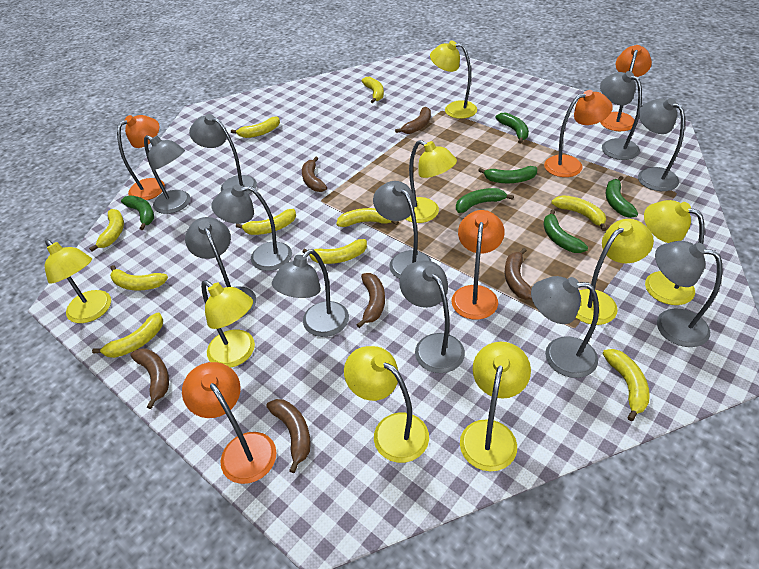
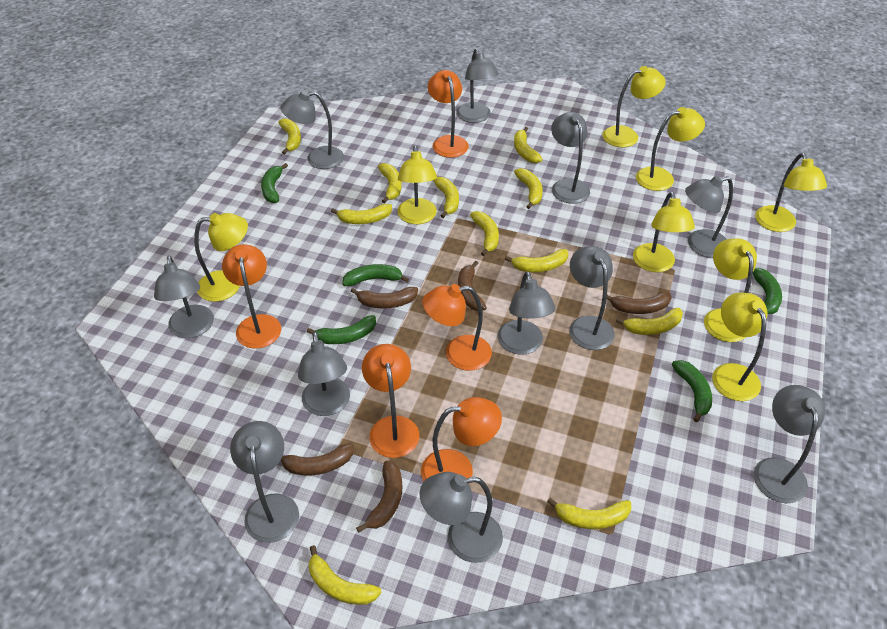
brown banana: [130,348,169,409] [266,399,311,473] [302,157,327,192] [357,273,385,328] [395,107,431,134] [505,248,532,300] = 6 -> [281,443,354,475] [351,287,418,309] [356,461,402,533] [458,261,487,311] [607,292,672,314] = 5
green banana: [121,196,154,230] [456,188,514,213] [478,166,537,183] [495,112,529,144] [543,209,588,253] [606,176,638,218] = 6 -> [261,163,288,203] [307,315,376,344] [342,264,409,286] [672,360,712,422] [753,268,782,314] = 5
yellow banana: [89,209,124,252] [92,312,163,358] [110,265,168,291] [231,117,280,138] [236,209,296,235] [303,239,367,264] [336,208,399,227] [362,77,384,103] [551,195,606,231] [602,349,650,421] = 10 -> [278,119,301,155] [309,545,382,605] [331,204,392,224] [378,163,402,204] [433,177,459,218] [470,211,499,256] [505,249,568,272] [514,127,542,163] [514,168,543,209] [547,498,631,529] [616,308,683,335] = 11

